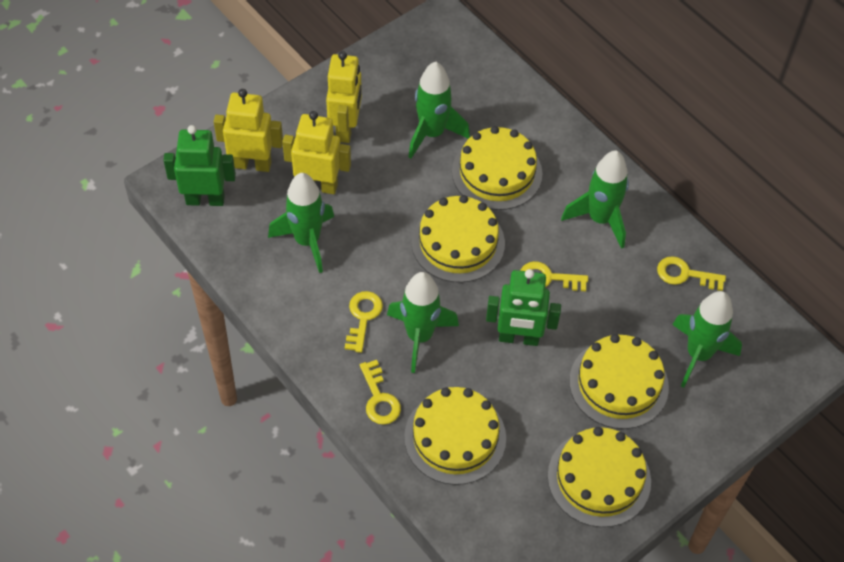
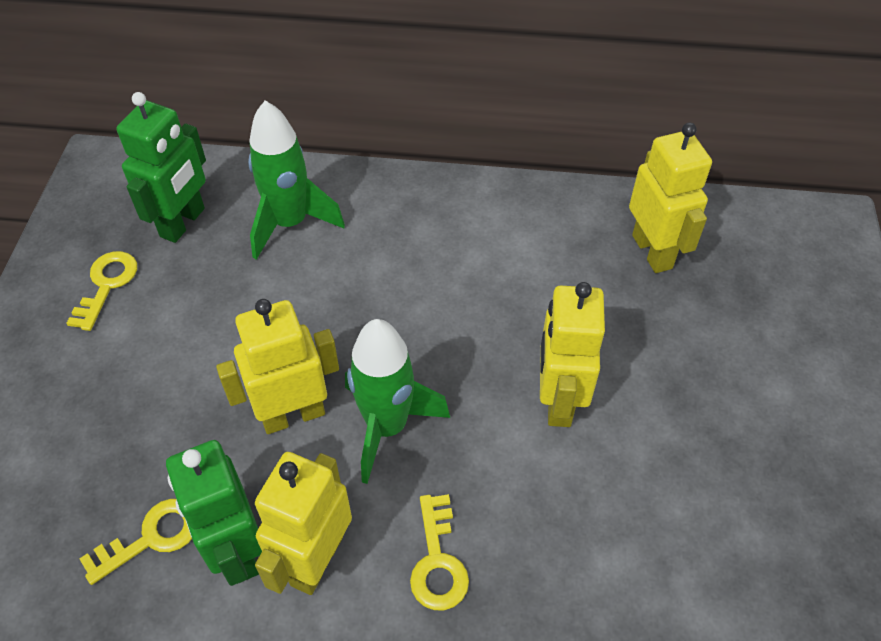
green rocket: [268,173,334,273] [387,272,459,373] [409,61,470,159] [561,150,629,249] [672,291,742,388] = 5 -> [248,101,345,260] [345,319,450,484] = 2
yellow cake: [404,387,506,485] [411,195,505,283] [452,126,542,210] [548,427,651,527] [569,334,669,429] = 5 -> none = 0
yellow key: [345,291,383,353] [360,360,401,425] [520,261,588,291] [657,256,726,291] = 4 -> [66,251,137,331] [80,499,192,585] [410,494,469,610] = 3
yellow robot: [214,89,283,172] [282,111,351,194] [326,51,362,143] = 3 -> [216,299,339,434] [255,452,352,595] [540,282,605,427] [629,123,712,273] = 4

